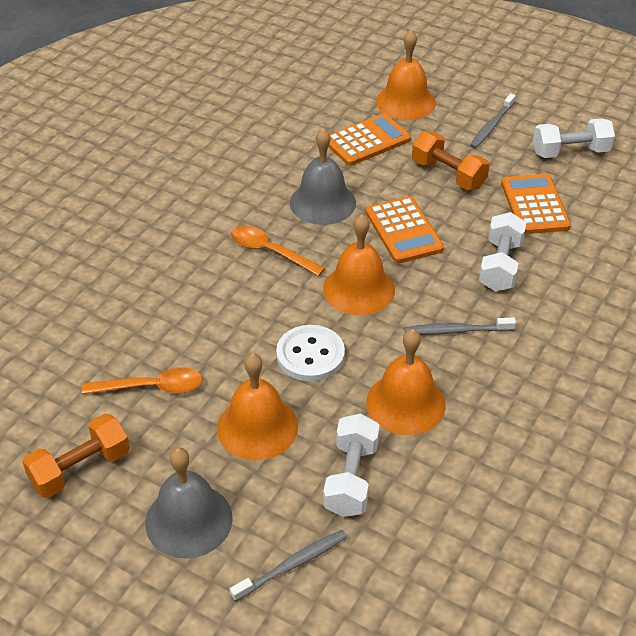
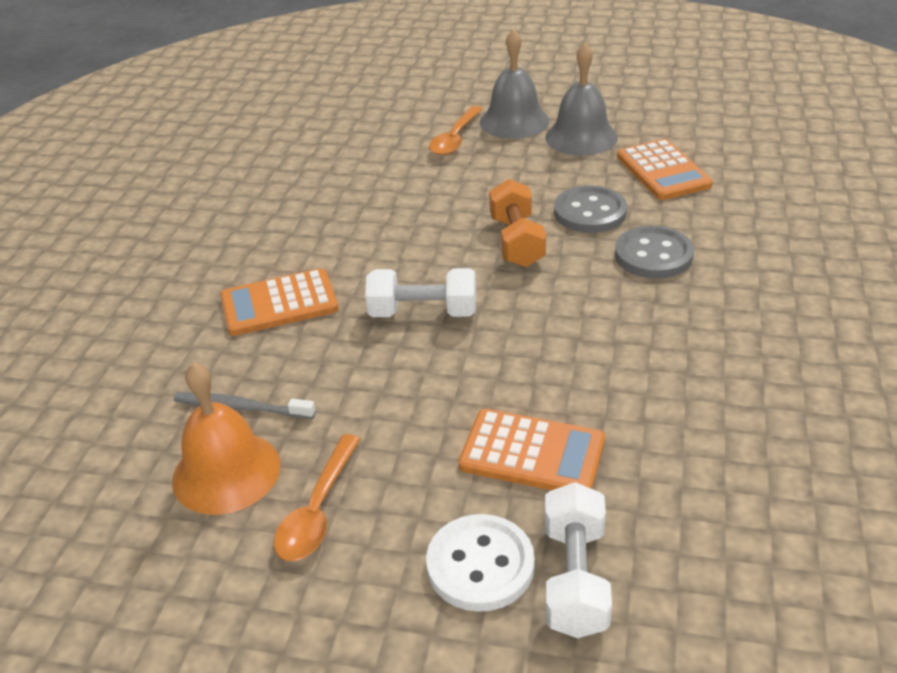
grey button: none = 0 -> [554,186,627,233] [615,226,694,279] = 2
grey toothbrush: [230,530,347,602] [405,318,516,335] [470,93,516,148] = 3 -> [174,392,316,419] = 1
orange bell: [217,353,298,461] [323,214,395,315] [366,329,446,435] [376,30,436,120] = 4 -> [172,362,280,515] = 1
orange dumbbell: [22,414,130,498] [412,131,490,190] = 2 -> [489,179,546,267] = 1
white dumbbell: [323,414,380,517] [479,212,526,291] [533,118,615,158] = 3 -> [365,268,476,317] [545,482,612,638] = 2

